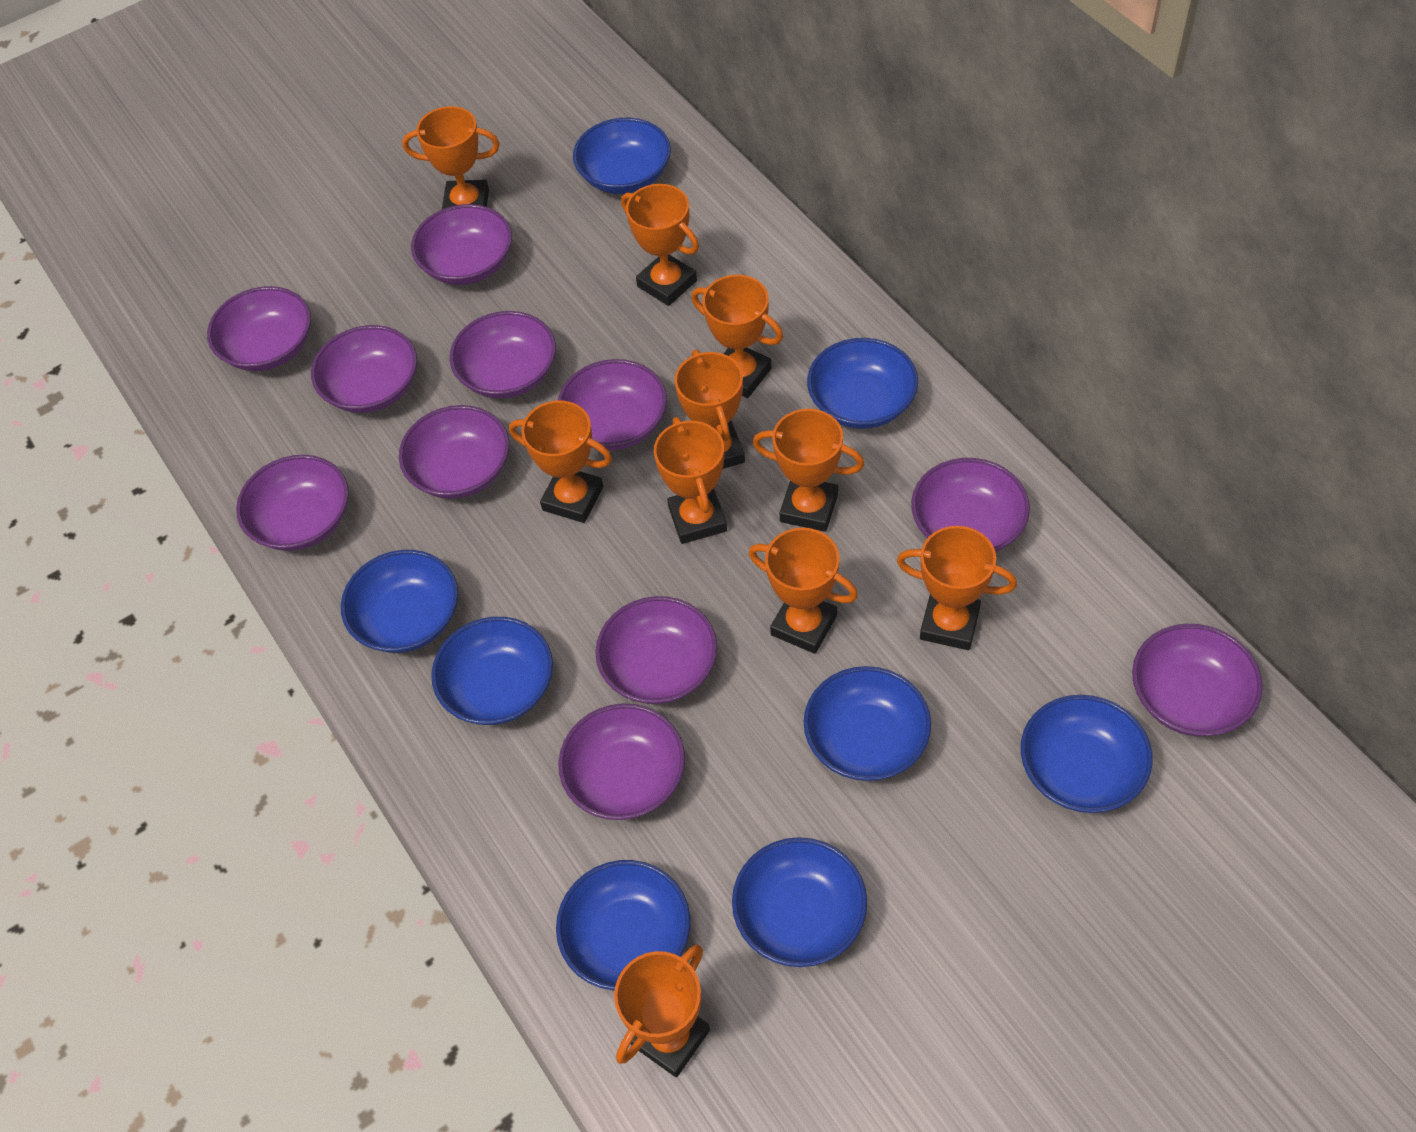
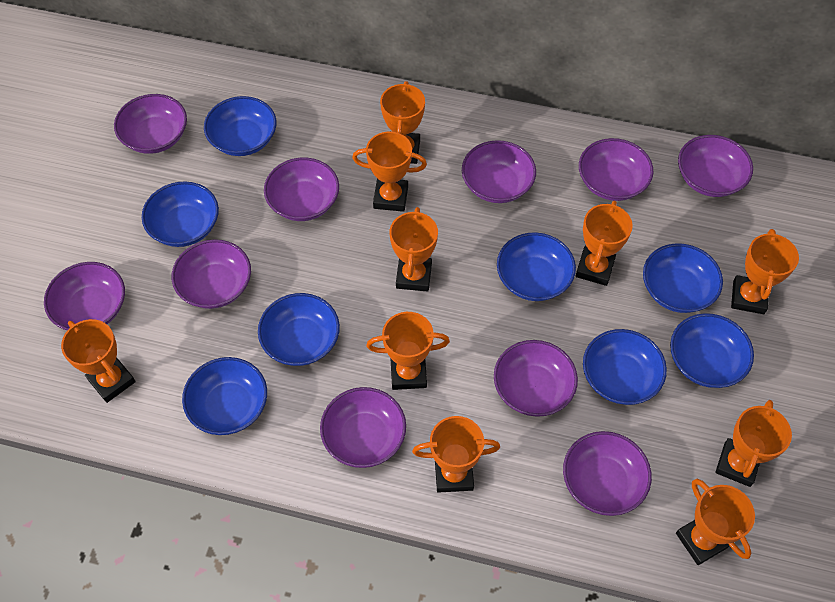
purple bowl: [207,286,311,371] [236,455,349,551] [311,325,417,413] [399,405,509,499] [411,204,512,285] [450,311,556,399] [558,359,667,450] [558,704,685,820] [595,596,717,704] [911,458,1030,552] [1132,624,1263,736] = 11 -> [44,262,125,330] [114,94,187,154] [172,239,251,309] [264,158,339,221] [320,387,406,468] [462,140,536,203] [494,340,578,417] [563,431,652,516] [579,138,654,201] [678,135,753,197] = 10

